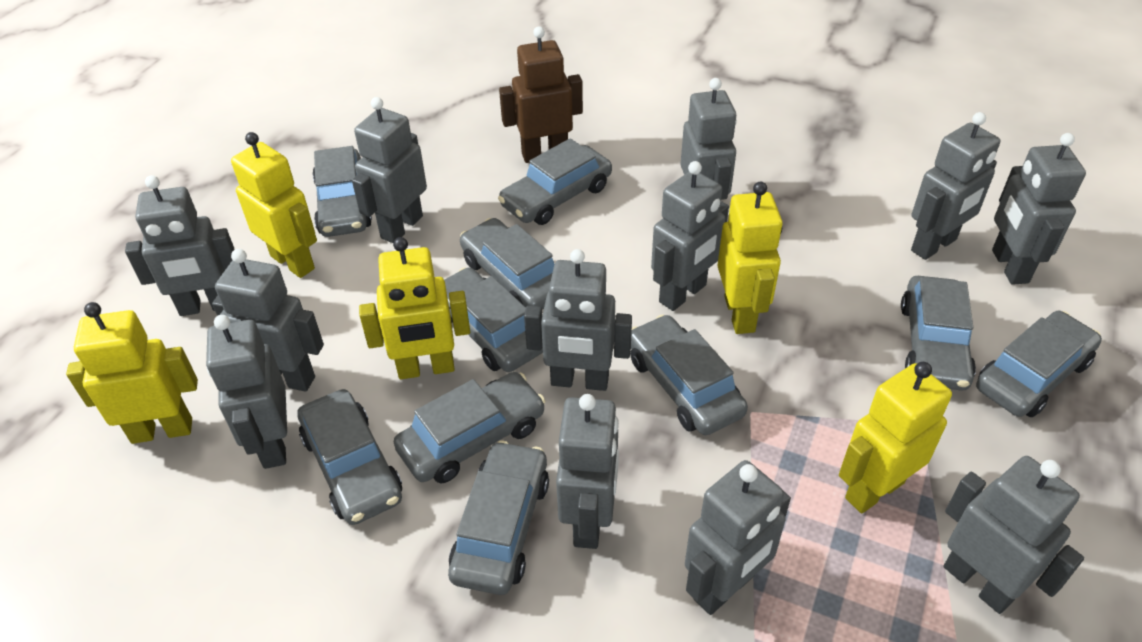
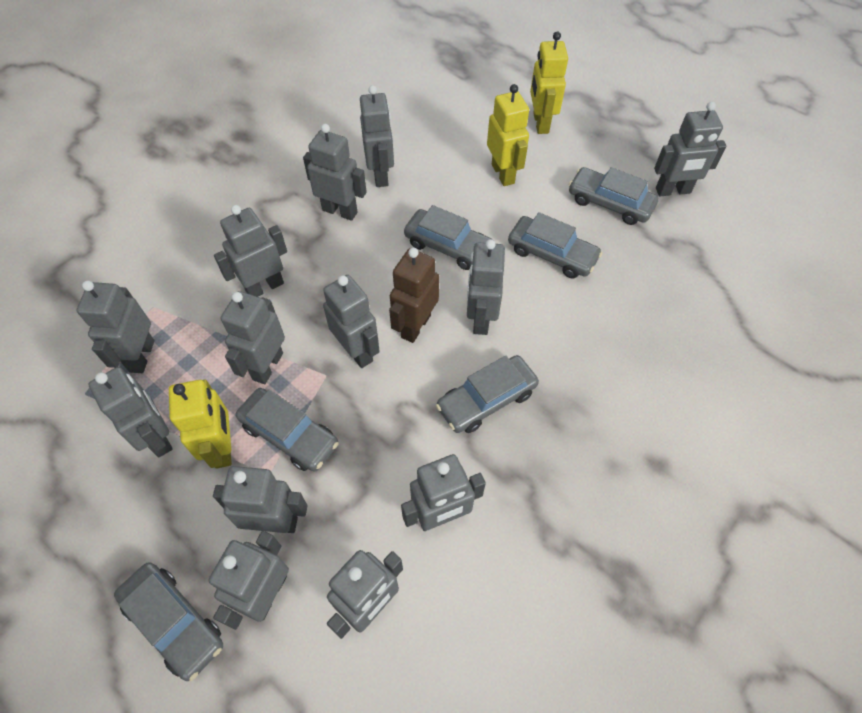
grey car: [297,389,402,525] [312,146,372,237] [394,372,545,483] [444,267,543,372] [448,440,549,595] [460,218,554,310] [498,138,612,225] [630,314,748,435] [901,276,976,391] [976,311,1102,417] = 10 -> [114,562,223,681] [236,388,339,472] [404,205,493,270] [436,355,539,433] [508,212,602,278] [569,167,658,225] = 6
grey robot: [125,175,235,316] [206,315,287,469] [212,249,324,392] [352,97,427,243] [524,249,632,391] [556,394,619,549] [651,161,729,311] [680,78,737,200] [685,460,791,615] [911,112,1000,260] [944,456,1084,614] [992,133,1086,285] = 12 -> [77,281,155,373] [89,367,173,458] [209,531,289,630] [213,466,308,533] [214,205,287,297] [221,291,285,384] [303,124,367,221] [323,275,380,368] [327,550,403,639] [360,85,394,187] [401,454,486,531] [467,239,505,335] [654,102,727,196] = 13
yellow robot: [66,302,198,444] [231,132,317,278] [359,237,470,379] [717,181,782,334] [839,362,952,513] = 5 -> [169,380,232,469] [487,84,529,186] [530,31,568,134] = 3

